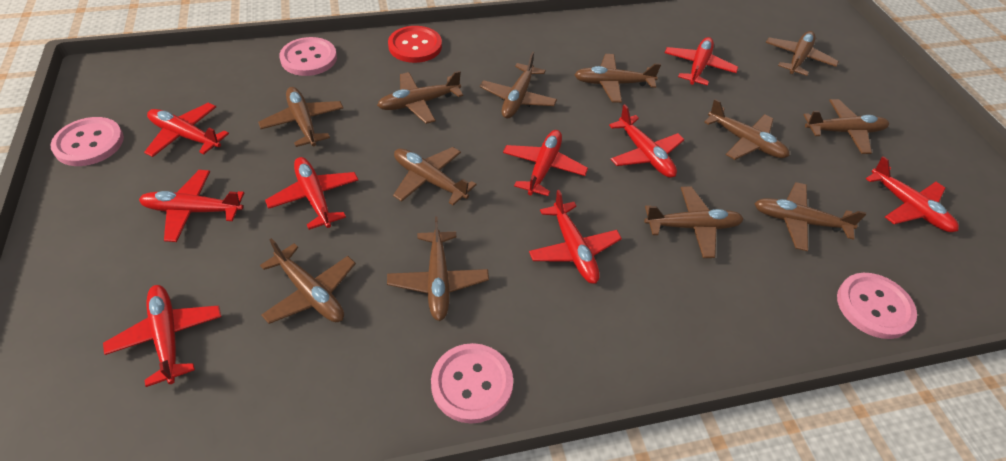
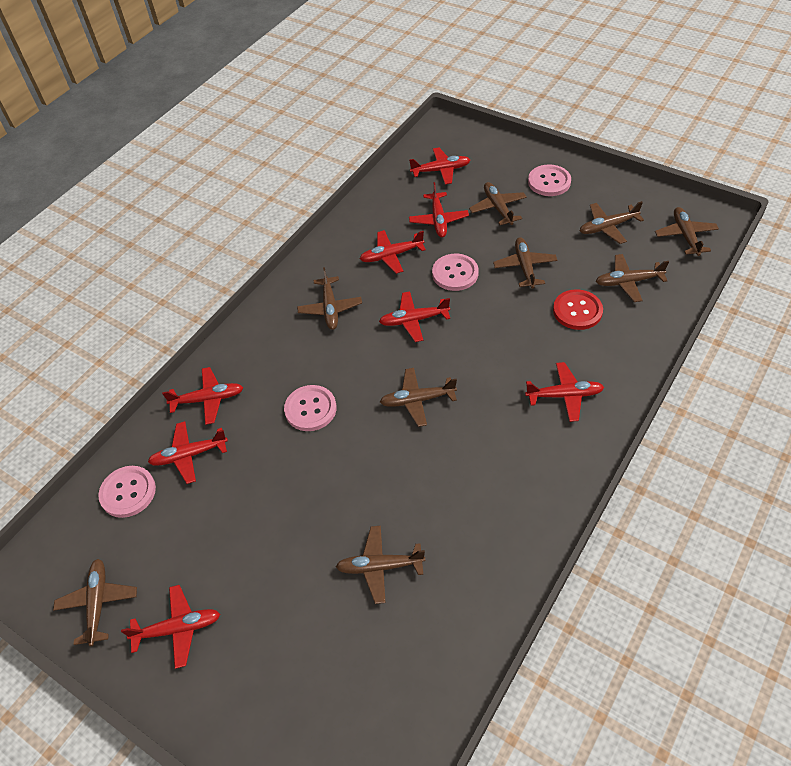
brown plane: [258,87,343,147] [260,238,356,324] [377,71,463,124] [387,216,489,321] [393,147,477,205] [480,52,557,119] [574,54,661,103] [644,186,744,258] [704,99,790,160] [754,182,866,251] [766,31,839,76] [803,99,889,154] = 12 -> [53,559,137,646] [297,267,362,330] [336,526,425,604] [380,368,457,427] [469,182,527,225] [493,237,557,289] [580,201,644,244] [596,254,669,302] [655,207,719,256] = 9
red plane: [103,285,221,387] [139,170,244,242] [144,103,229,157] [265,157,358,230] [503,130,588,196] [529,190,622,284] [609,104,685,178] [665,37,738,86] [866,156,959,232] = 9 -> [121,585,220,669] [148,421,228,484] [162,367,243,425] [360,230,426,274] [379,291,450,342] [409,147,470,184] [409,182,469,237] [525,362,604,422] = 8

